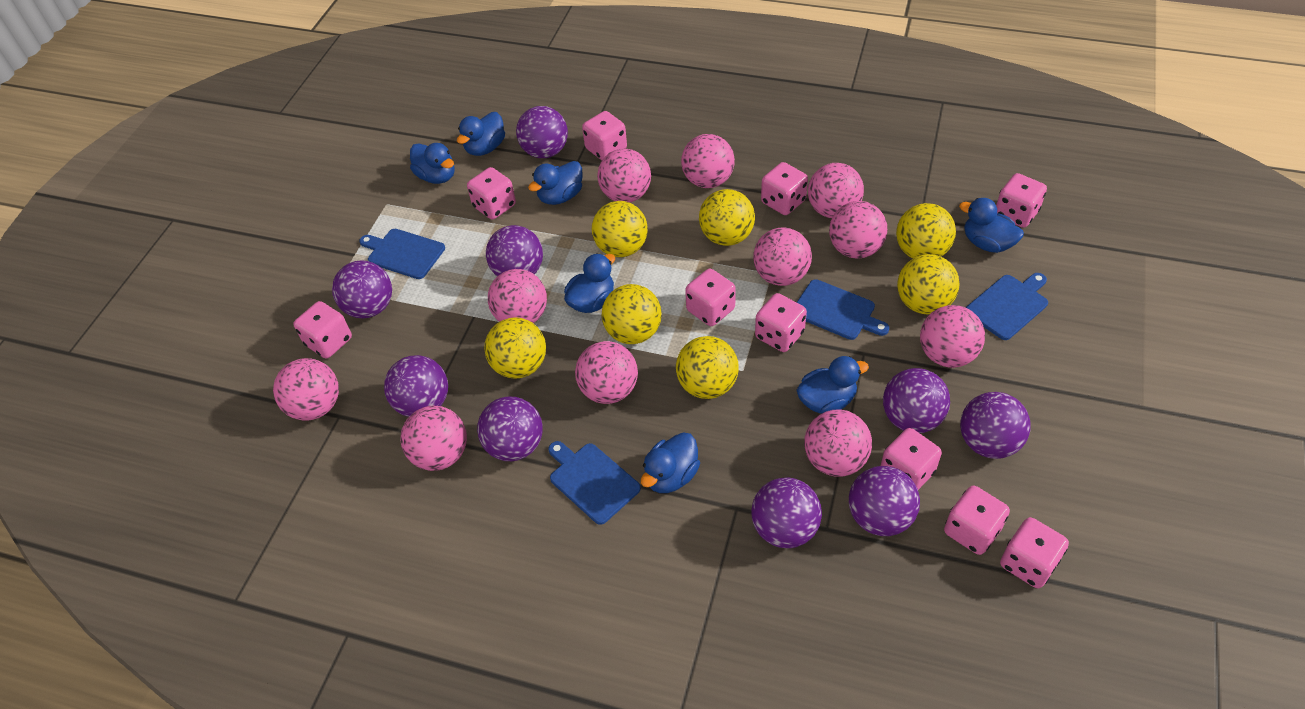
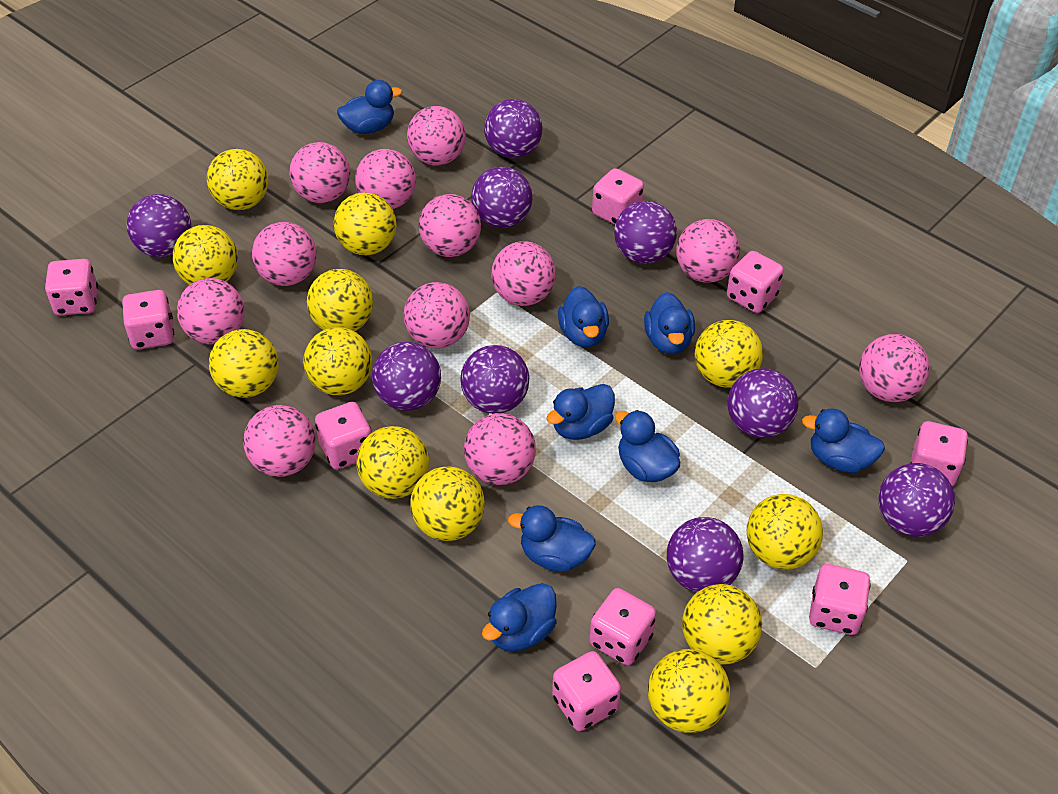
blue cutting board: [359,229,445,279] [548,441,641,525] [797,279,889,340] [966,273,1048,340] = 4 -> none = 0
blue duck: [410,143,455,184] [457,112,505,156] [528,161,583,205] [564,253,615,313] [641,432,700,493] [796,356,869,414] [959,198,1024,253] = 7 -> [337,80,402,134] [482,583,557,652] [508,505,596,572] [547,384,615,440] [558,286,609,347] [615,410,680,482] [644,292,695,354] [802,408,885,473] = 8
pink ball: [273,358,339,421] [400,406,467,471] [488,269,547,323] [575,341,638,404] [597,149,651,203] [681,134,735,188] [753,227,812,286] [804,410,872,477] [808,163,864,218] [829,201,887,258] [920,305,985,368] = 11 -> [177,278,245,345] [243,405,316,477] [252,222,316,286] [290,142,350,203] [355,149,416,209] [404,282,470,349] [407,106,466,166] [419,194,481,257] [464,413,536,485] [491,241,556,306] [676,219,740,283] [859,334,930,402] = 12
pink dice: [293,301,352,359] [467,167,516,220] [582,111,627,160] [685,269,736,326] [755,293,807,352] [761,162,808,215] [881,428,942,490] [944,486,1010,555] [996,173,1047,228] [1000,517,1069,588] = 10 -> [45,259,98,315] [122,290,174,349] [315,402,372,469] [552,651,621,731] [589,588,656,666] [592,168,644,225] [727,251,784,313] [809,564,871,635] [911,421,968,486] = 9
yellow ball: [484,317,546,379] [592,201,648,257] [602,284,662,344] [676,336,739,399] [699,189,755,246] [896,203,956,258] [897,254,960,314] = 7 -> [173,225,238,285] [207,149,269,210] [209,329,278,398] [303,327,372,395] [307,269,373,332] [334,193,396,255] [357,426,429,499] [410,466,485,541] [648,649,730,733] [682,584,762,665] [694,320,763,388] [746,494,823,570] = 12

